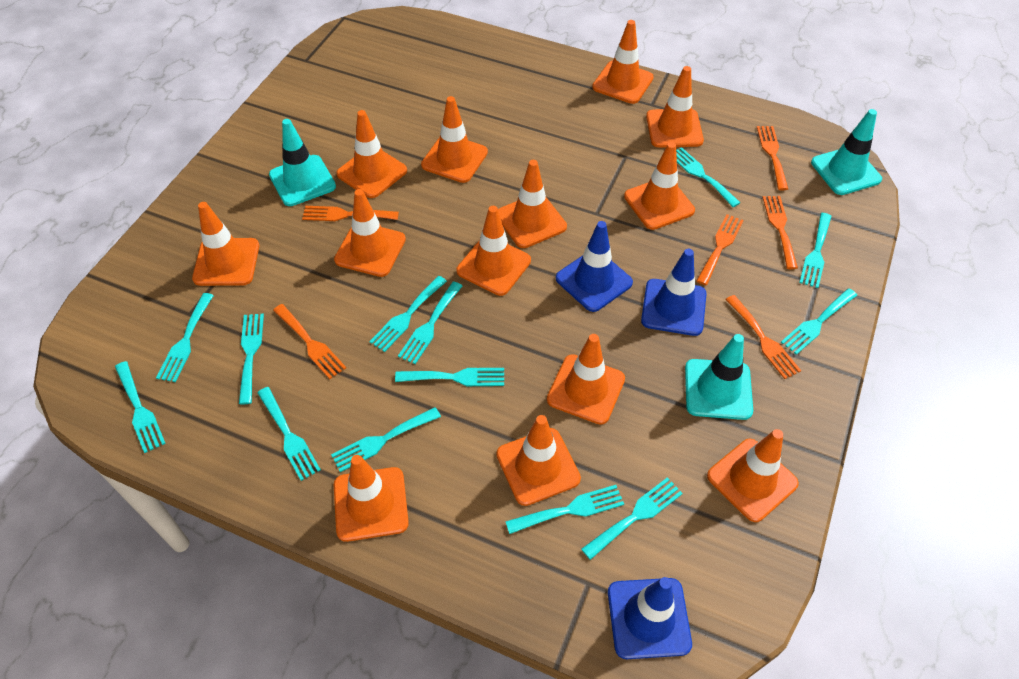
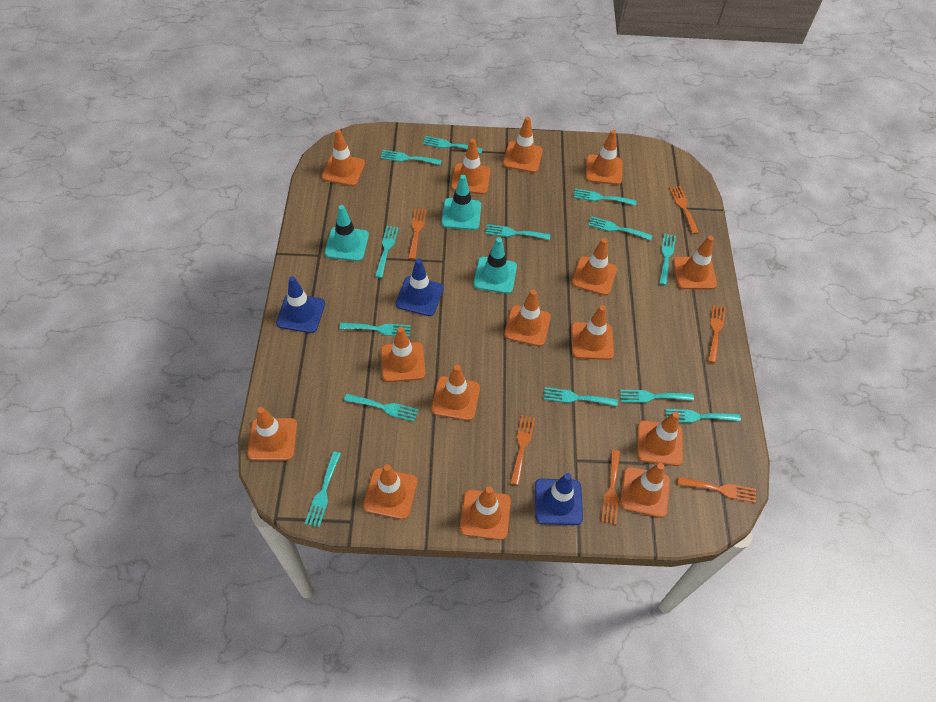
orange traffic cone: [192,202,259,286] [334,189,406,277] [334,455,409,542] [336,110,407,198] [421,96,488,183] [456,206,531,296] [496,415,581,506] [498,160,567,248] [547,334,625,425] [592,20,654,104] [624,142,695,230] [646,66,704,148] [707,429,799,522] = 13 -> [247,407,297,461] [322,129,365,186] [363,464,418,520] [381,327,426,382] [431,365,480,421] [451,139,491,194] [460,486,511,540] [503,117,543,173] [504,289,551,346] [571,305,614,360] [572,238,617,296] [586,130,622,185] [620,463,670,518] [637,412,683,466] [673,236,717,289] = 15

